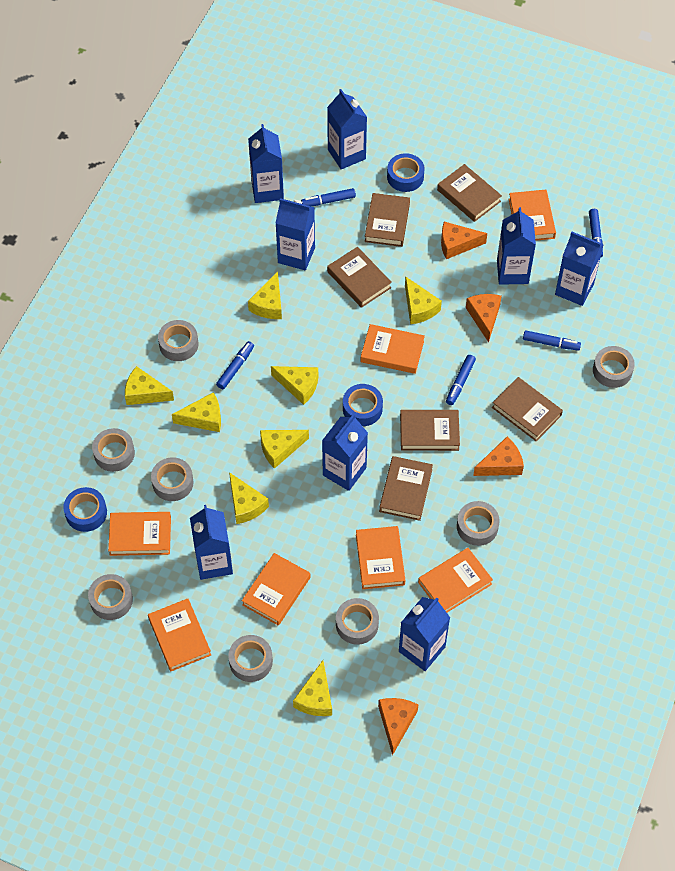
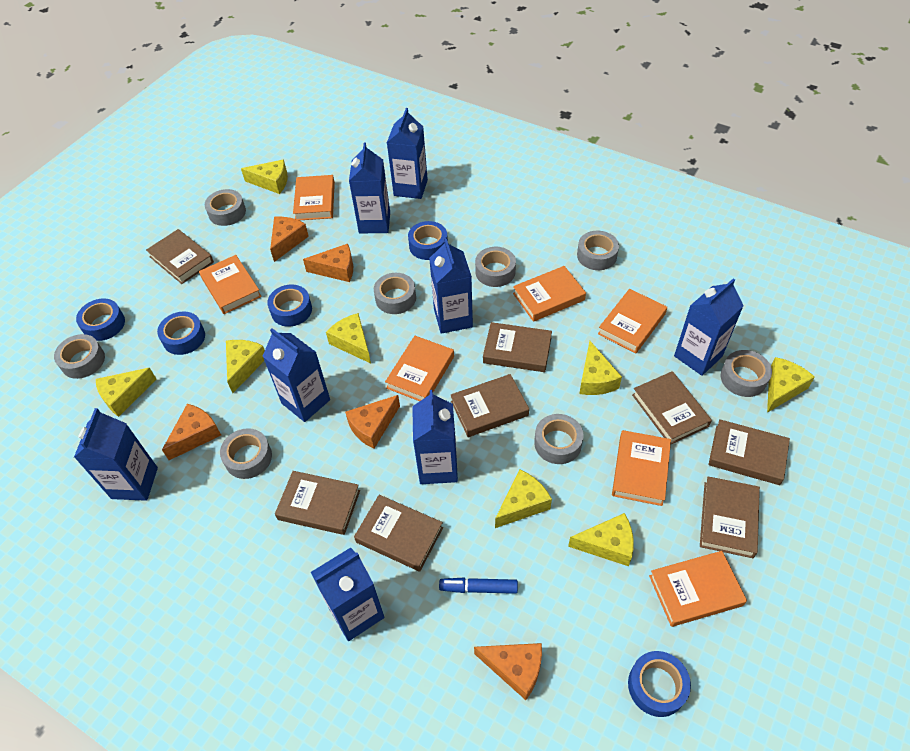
blue marker: [216,341,254,389] [301,188,356,206] [446,355,476,405] [523,330,581,351] [589,209,603,258] = 5 -> [439,578,518,594] = 1
blue tape: [63,487,107,532] [343,384,383,426] [387,153,425,192] = 3 -> [76,299,125,341] [157,311,205,355] [267,285,312,327] [408,221,448,260] [628,651,691,717] = 5
brown book: [327,247,392,308] [365,193,410,247] [379,456,433,521] [400,410,460,451] [437,164,502,222] [492,377,563,441] = 6 -> [146,229,214,284] [275,471,360,535] [354,495,443,572] [450,374,529,437] [483,322,552,372] [632,371,712,444] [700,477,760,558] [708,419,790,485] = 8
orange cheese: [378,698,418,756] [441,222,487,259] [466,294,502,342] [473,437,524,476] = 4 -> [162,404,221,460] [270,216,309,262] [303,244,353,282] [345,395,400,449] [474,643,542,700] = 5

